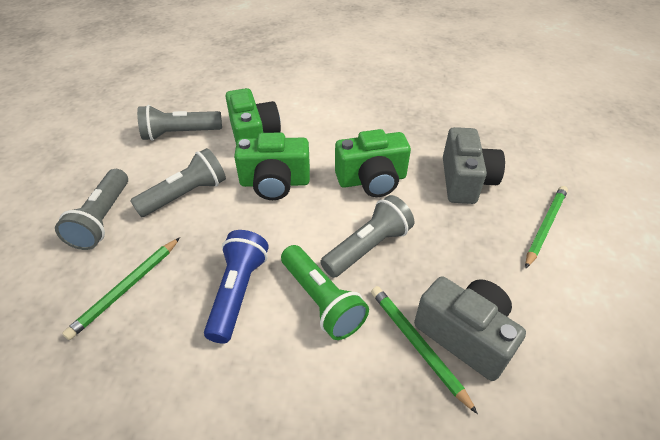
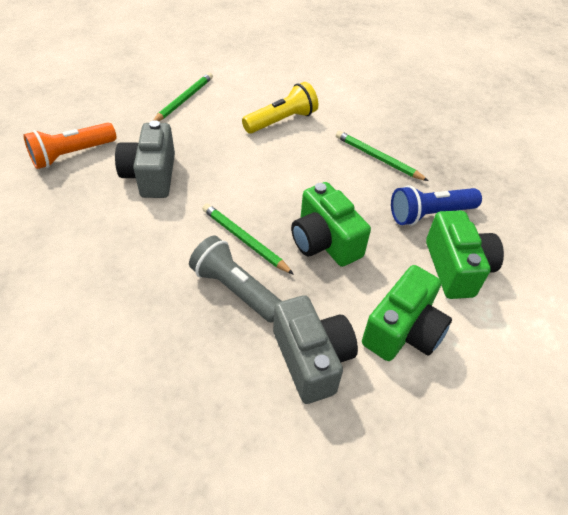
green flashlight: [281,245,369,340] = 1 -> none = 0
grey flashlight: [55,169,128,250] [130,148,226,217] [137,105,222,141] [320,195,414,278] = 4 -> [189,235,281,323] = 1
orange flashlight: none = 0 -> [23,123,116,169] = 1
yellow flashlight: none = 0 -> [242,82,319,134] = 1

